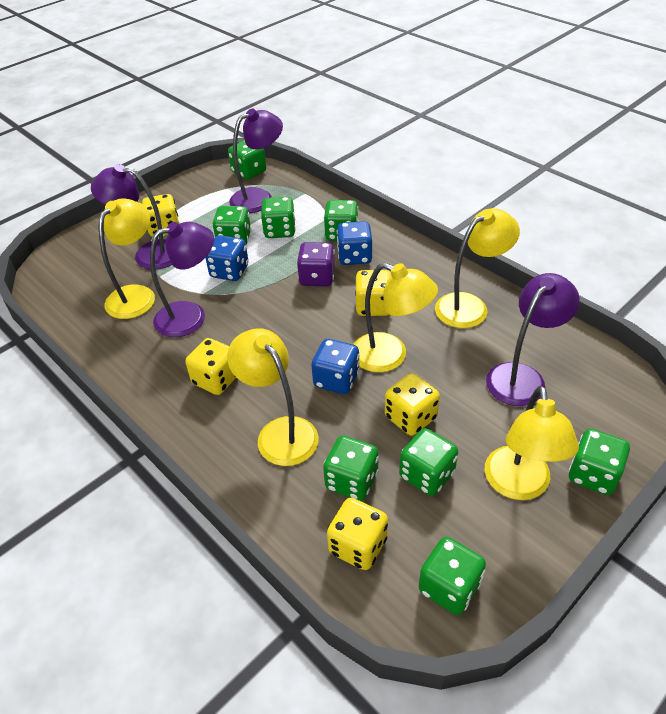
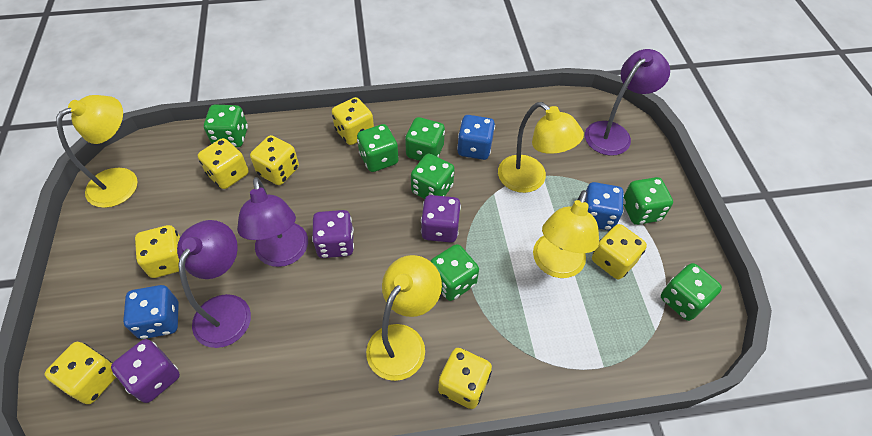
green dice: [212,206,251,245] [228,140,266,180] [261,197,296,238] [323,436,379,501] [324,200,359,241] [399,428,458,496] [419,537,486,615] [569,429,630,495] = 8 -> [204,105,248,147] [357,124,398,172] [405,117,445,161] [411,154,455,199] [430,244,479,301] [623,177,673,225] [661,263,722,321] = 7
purple dice: [297,242,335,286] = 1 -> [111,339,180,403] [312,210,354,258] [421,195,461,243] = 3
purple lamp: [91,164,172,270] [150,222,214,337] [229,109,283,213] [486,273,580,406] = 4 -> [177,220,251,348] [237,177,308,267] [585,49,670,156] = 3
yellow dice: [142,194,179,237] [185,338,236,395] [327,498,388,570] [355,270,392,316] [385,373,440,436] = 5 -> [45,342,116,404] [135,225,180,278] [198,138,249,189] [250,135,299,185] [332,97,374,145] [438,348,492,409] [592,224,647,279] = 7
yellow lamp: [99,198,155,319] [227,328,318,466] [353,263,438,372] [435,208,520,328] [485,386,579,500] = 5 -> [56,95,138,208] [366,255,442,381] [498,102,584,193] [533,190,599,278] = 4

